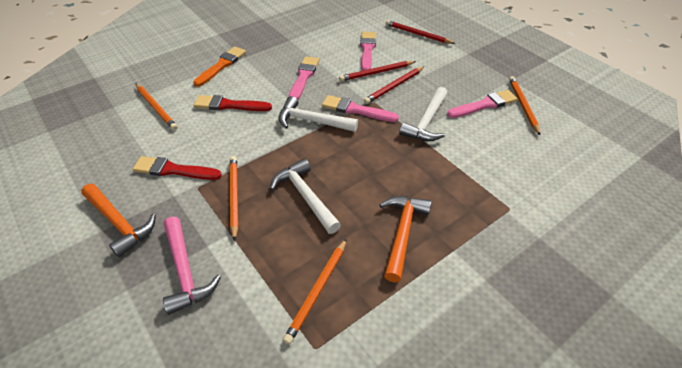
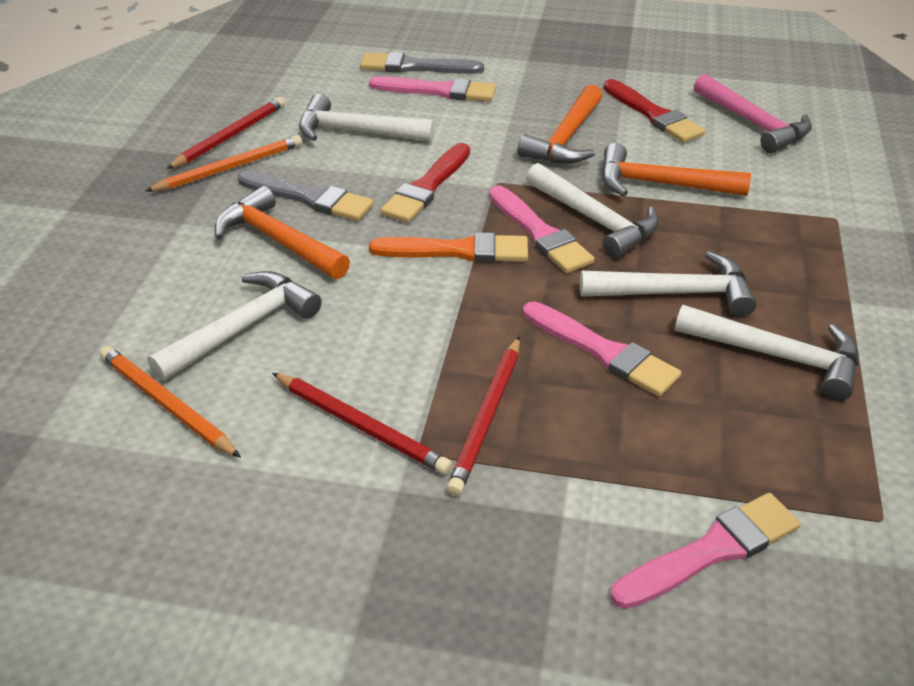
grey brush: none = 0 -> [238,171,374,221] [360,52,484,74] = 2
orange hammer: [81,184,156,258] [379,196,432,283] = 2 -> [215,186,350,279] [517,85,602,164] [601,143,751,196] = 3
orange pencil: [136,84,178,130] [230,156,238,241] [283,238,347,345] [509,76,541,136] = 4 -> [100,346,241,458] [145,135,302,192] = 2
white hammer: [270,158,341,234] [278,96,358,132] [399,87,448,141] = 3 -> [147,271,322,381] [299,94,435,142] [526,163,659,259] [580,251,757,317] [675,305,859,401] = 5

